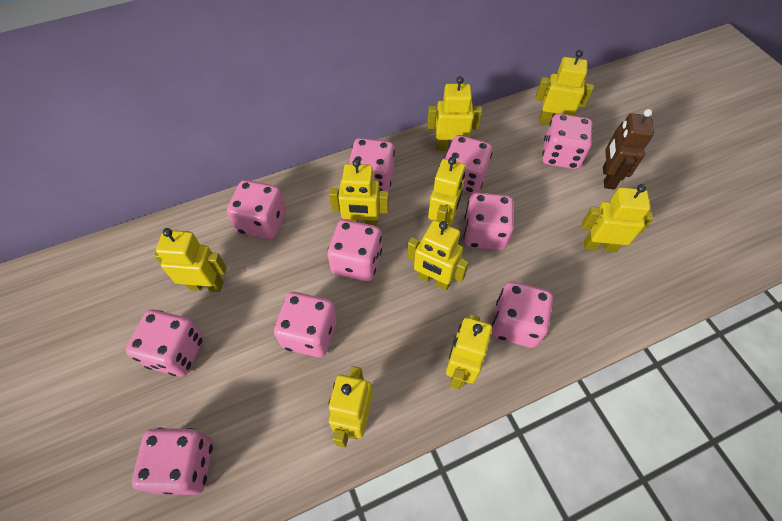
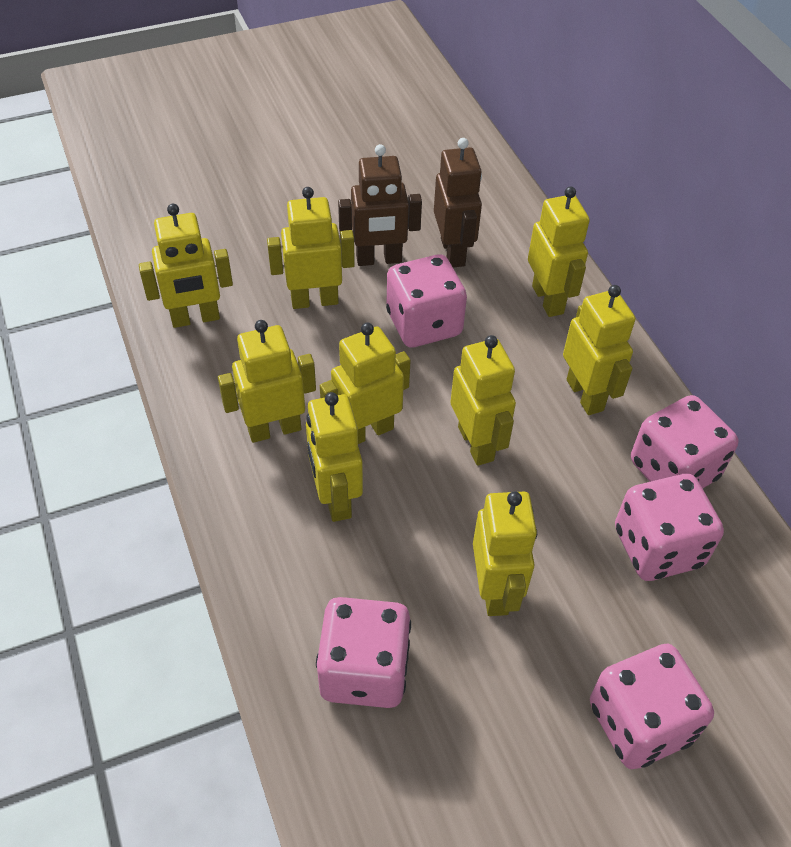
brown robot: [603,109,654,190] = 1 -> [338,144,422,266] [434,138,482,268] = 2
pink dice: [126,309,204,376] [132,428,213,495] [227,180,286,240] [274,292,337,357] [327,219,382,282] [348,138,395,191] [444,135,492,194] [464,192,514,250] [492,281,553,348] [542,113,593,169] = 10 -> [316,597,411,708] [386,254,467,348] [590,644,714,769] [615,474,724,581] [631,395,739,488] = 5

